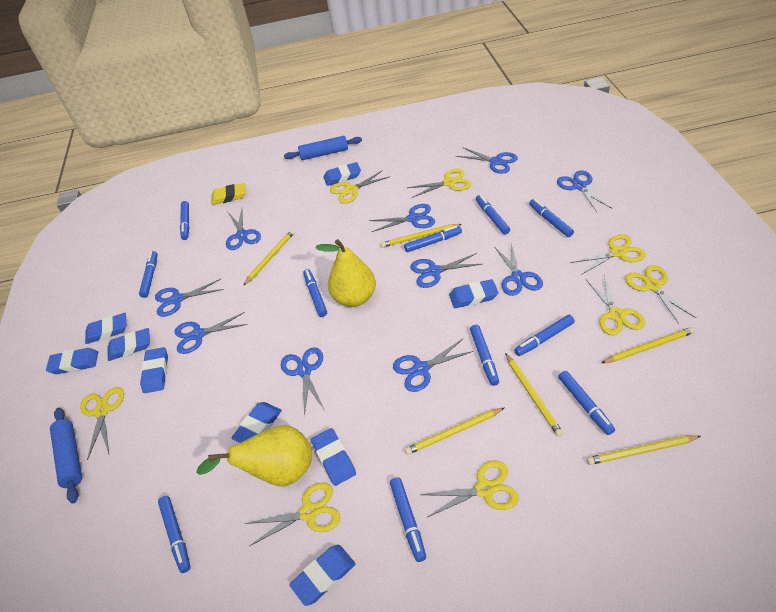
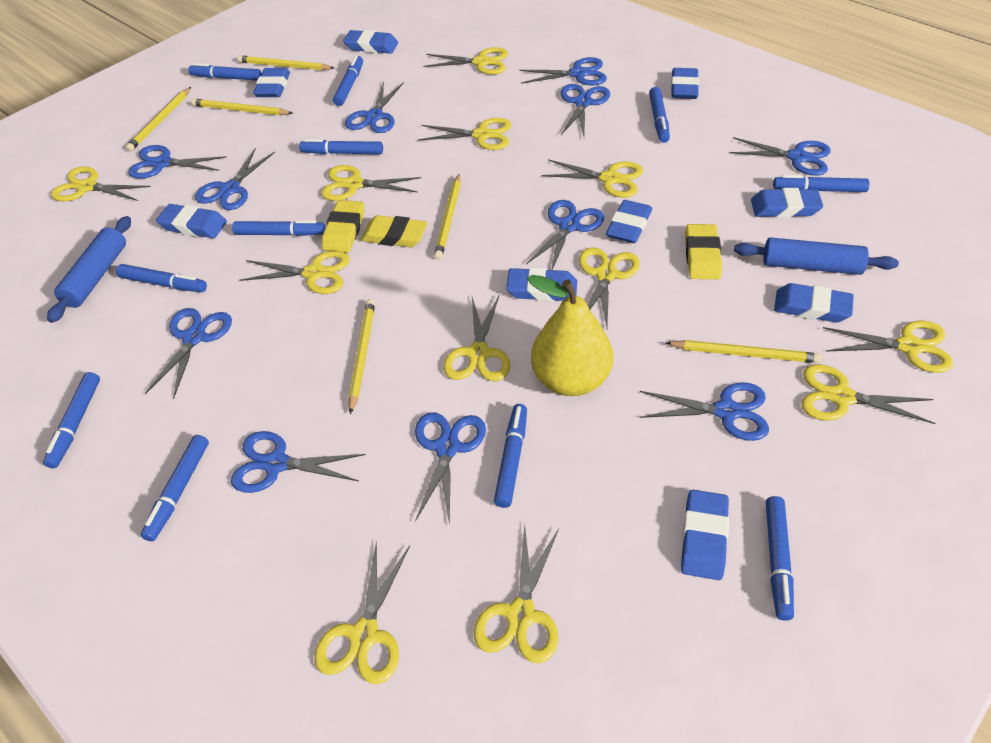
blue scissors: [155,279,224,317] [175,312,248,354] [226,209,261,250] [281,347,324,417] [369,204,435,232] [393,339,474,392] [410,253,482,288] [456,147,518,174] [495,244,543,296] [557,171,612,212] = 10 -> [128,145,226,179] [145,308,232,399] [195,148,275,210] [231,431,366,493] [345,81,404,133] [415,412,486,526] [519,57,607,85] [526,200,604,270] [561,84,610,136] [639,382,769,441] [729,137,831,176] = 11
yellow eraser: [211,183,246,205] = 1 -> [322,200,364,253] [360,215,428,247] [685,224,722,279] = 3
yellow pear: [197,425,312,486] [315,239,376,307] = 2 -> [527,275,613,396] = 1
yellow scissors: [80,387,124,460] [245,482,341,546] [330,170,390,203] [407,169,471,198] [420,461,519,518] [570,234,646,275] [586,276,645,335] [625,265,696,324] = 8 -> [51,166,151,201] [239,251,350,294] [314,541,410,684] [321,165,421,201] [418,118,511,150] [423,47,508,75] [443,294,510,381] [474,524,559,663] [542,159,643,198] [579,247,640,327] [802,364,936,424] [823,320,953,373] = 12

